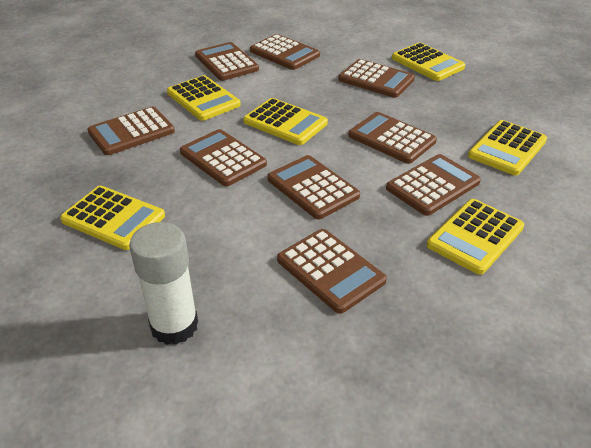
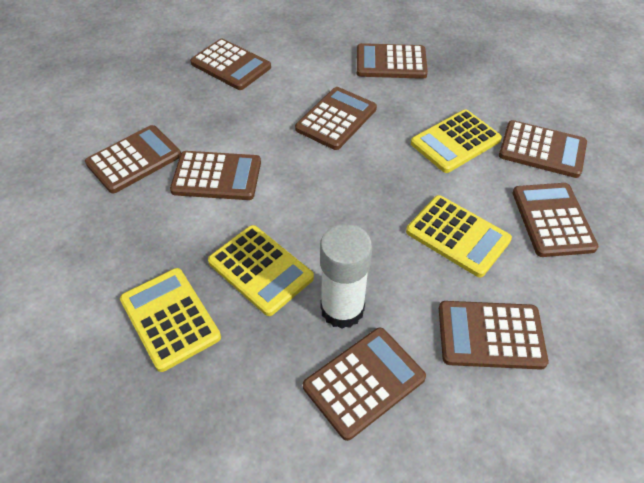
yellow calculator: [60,186,165,250] [167,75,241,121] [243,98,328,145] [392,43,465,81] [427,199,524,275] [468,120,547,175] = 6 -> [120,268,221,372] [208,225,314,316] [406,195,512,277] [411,109,502,173] = 4

